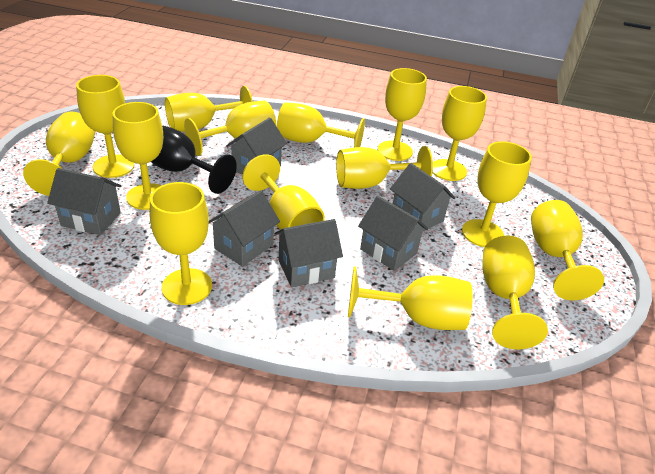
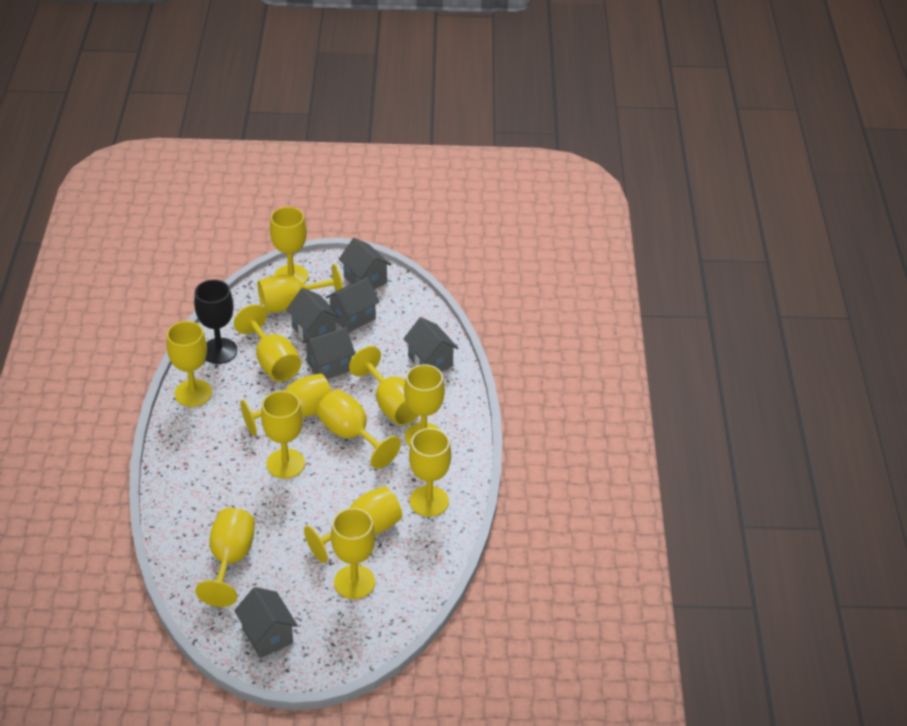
yellow goblet: [23,111,95,196] [76,75,134,178] [112,102,163,210] [150,182,212,305] [165,86,253,132] [184,100,276,156] [243,154,325,230] [277,102,365,147] [336,146,433,189] [348,266,473,330] [378,68,427,161] [433,86,487,181] [462,141,532,247] [482,236,548,349] [531,200,604,300] = 15 -> [167,321,212,407] [195,508,255,607] [234,304,301,382] [240,373,331,436] [258,264,343,313] [261,391,305,479] [270,207,308,284] [304,486,402,563] [317,390,401,469] [331,508,375,599] [349,346,419,425] [404,364,445,446] [409,428,451,517] = 13

